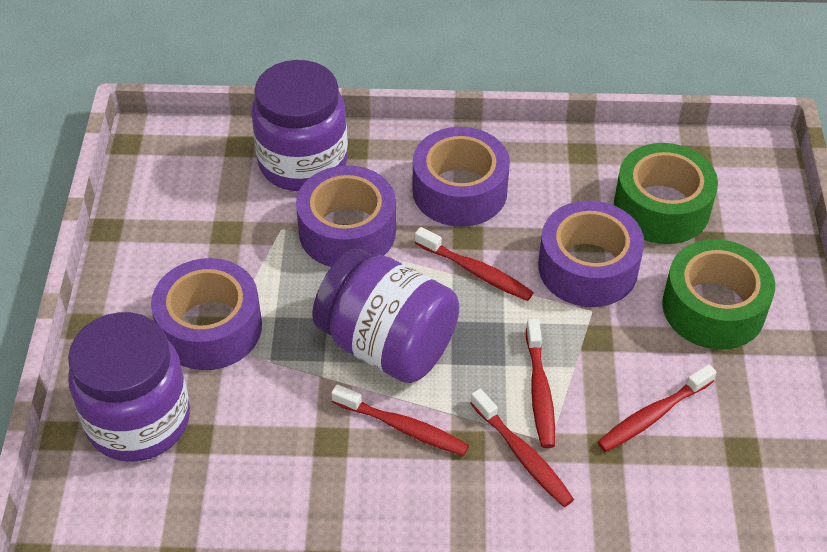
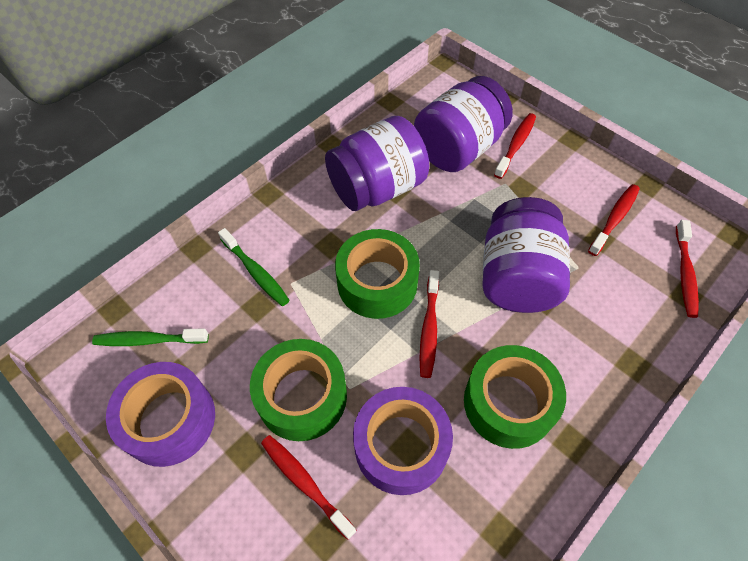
green tape: [614,143,718,244] [662,239,775,349] = 2 -> [250,339,347,441] [335,229,420,319] [464,345,566,449] = 3
green toothbrush: none = 0 -> [92,328,209,346] [218,228,290,306] = 2
purple tape: [151,258,262,370] [296,165,396,267] [413,127,510,227] [538,201,644,307] = 4 -> [106,362,215,467] [353,387,453,495] = 2

